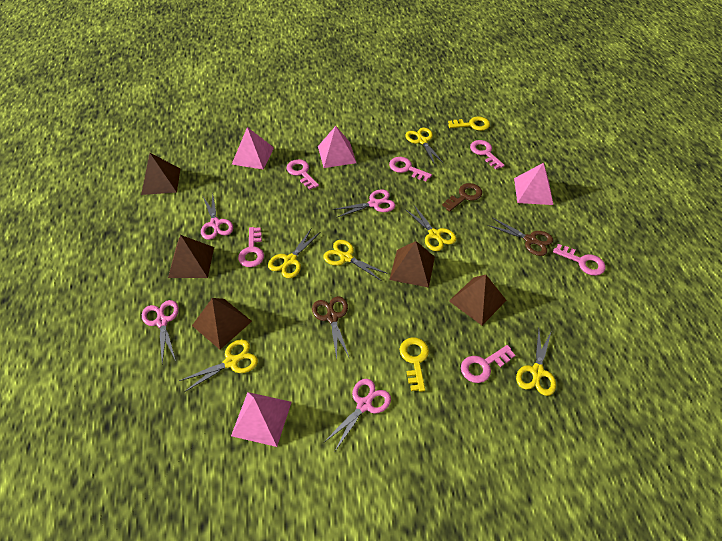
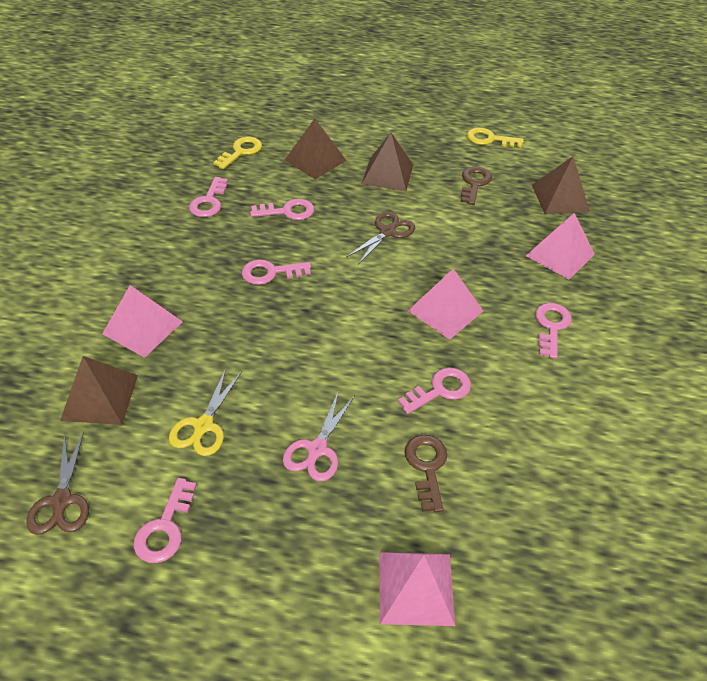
brown key: [442,183,482,212] = 1 -> [405,435,447,512] [461,167,492,205] = 2
brown pyramid: [141,153,181,195] [168,235,214,278] [192,298,252,350] [389,241,435,288] [449,275,507,325] = 5 -> [60,356,138,425] [285,118,347,179] [362,133,413,191] [532,156,590,214] = 4
pink scissors: [142,300,179,364] [201,194,233,240] [323,379,391,451] [333,189,395,218] = 4 -> [283,390,355,481] = 1
yellow scissors: [179,339,258,392] [268,229,320,278] [323,240,388,281] [405,128,444,165] [405,204,456,251] [516,328,556,396] = 6 -> [169,369,242,456] = 1

